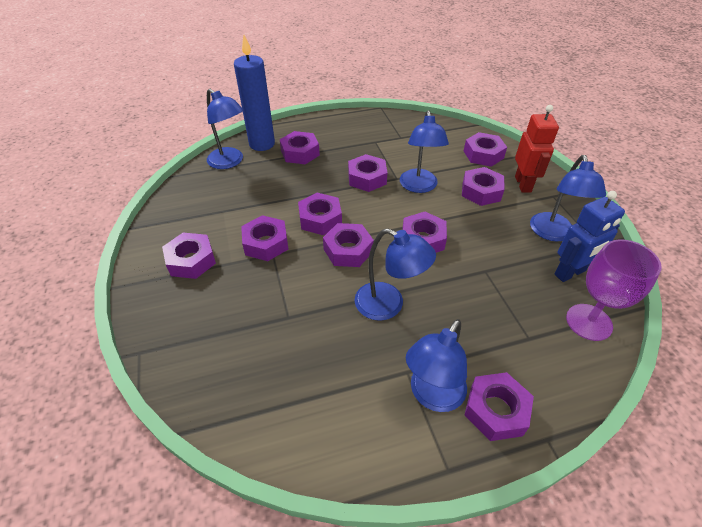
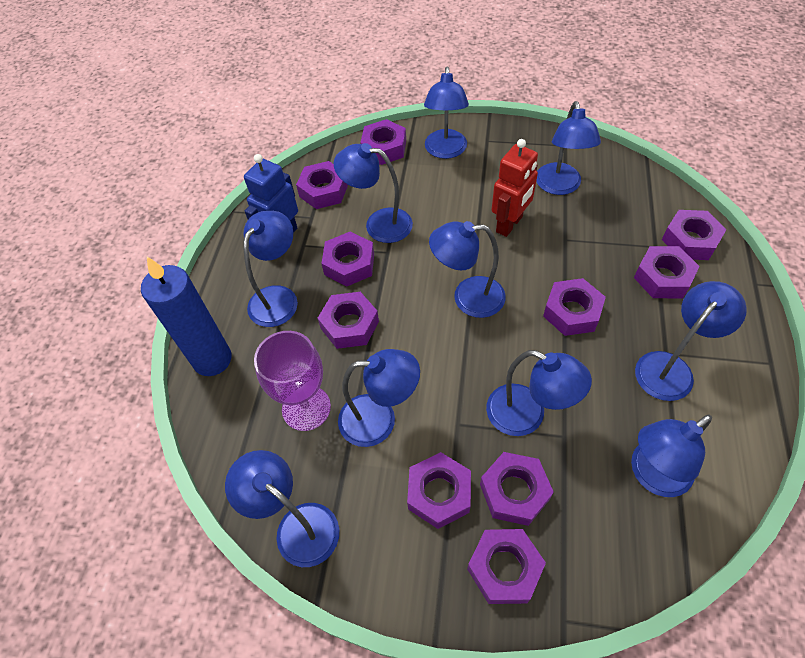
blue lamp: [207,89,243,169] [355,228,436,321] [400,110,449,193] [406,319,467,412] [530,155,606,241] = 5 -> [225,450,339,567] [243,211,298,327] [334,143,413,243] [338,349,420,447] [424,66,469,159] [429,221,506,318] [486,350,592,436] [536,101,601,195] [631,415,712,497] [635,281,747,401] = 10

